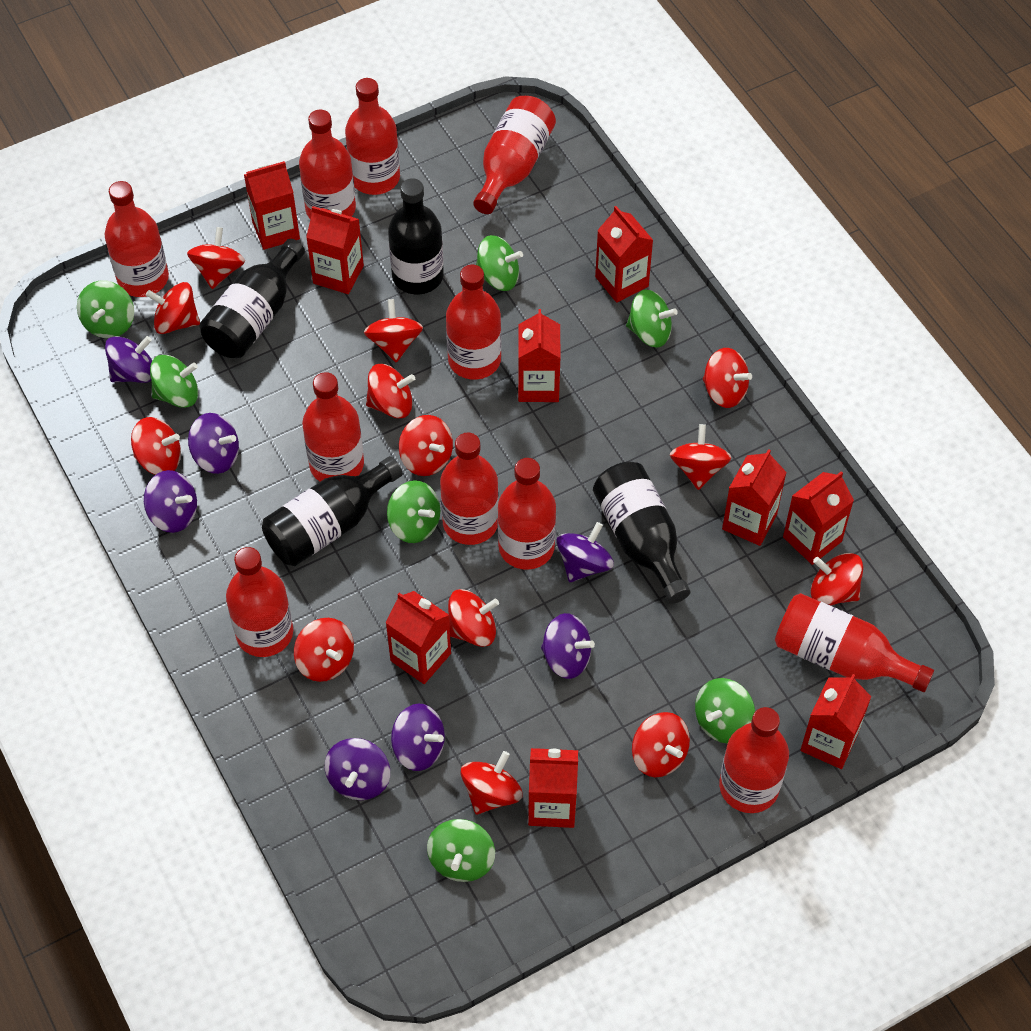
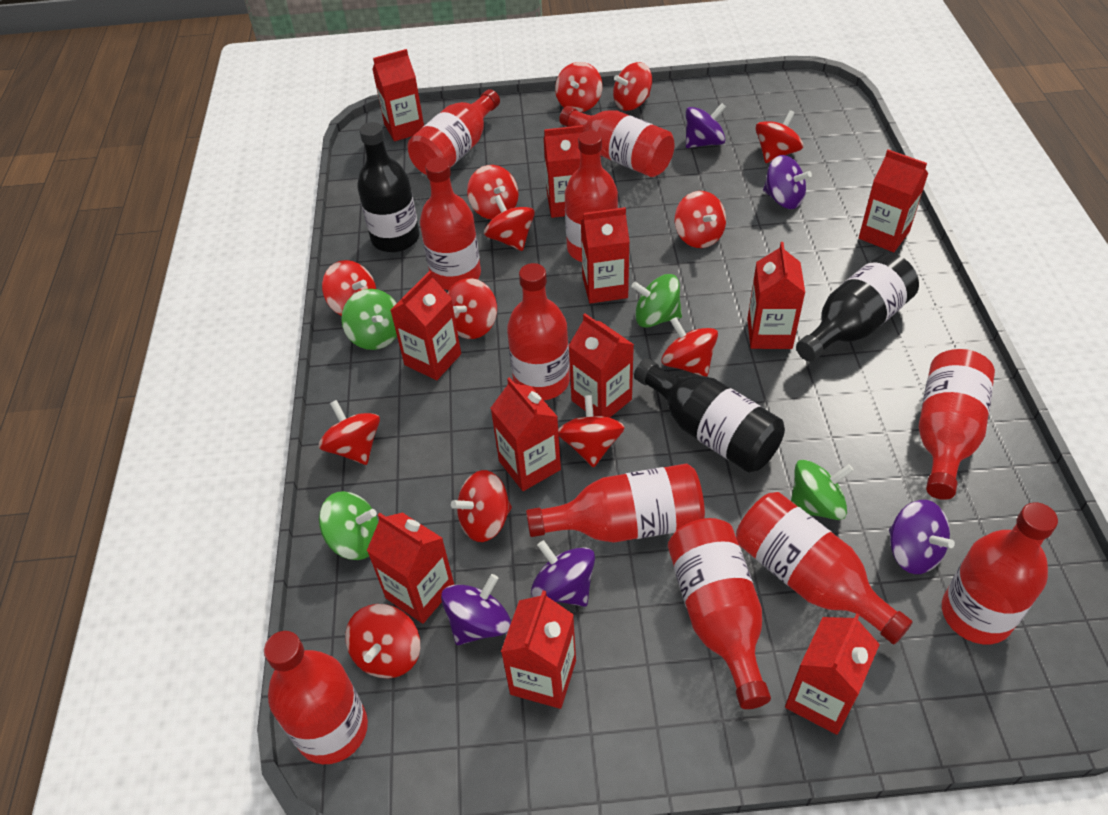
black bottle: [200,239,305,358] [262,456,402,566] [388,178,444,294] [593,462,690,604] = 4 -> [357,122,420,252] [634,358,785,473] [796,252,919,362] = 3
green spinning top: [77,281,134,338] [150,355,198,408] [387,480,440,543] [427,819,495,882] [476,235,523,291] [626,290,678,348] [695,678,755,744] = 7 -> [319,491,378,560] [341,289,397,350] [631,274,682,327] [791,460,854,520] = 4
purple spinning top: [105,336,152,383] [144,470,197,533] [188,413,239,474] [325,738,390,800] [391,704,445,771] [541,613,595,679] [556,522,614,582] = 7 -> [441,574,511,645] [531,540,595,607] [686,103,726,148] [763,155,812,209] [889,500,955,574] = 5
red carton: [244,161,300,250] [306,206,364,294] [385,591,451,684] [518,309,560,402] [528,748,578,828] [595,206,653,303] [722,449,787,546] [783,471,854,565] [800,674,872,769] = 9 -> [367,512,454,624] [372,49,424,141] [390,271,461,380] [491,377,561,491] [501,591,576,709] [544,125,583,218] [568,313,634,418] [581,207,630,304] [747,242,805,349] [785,613,880,735] [859,149,929,252] = 11

